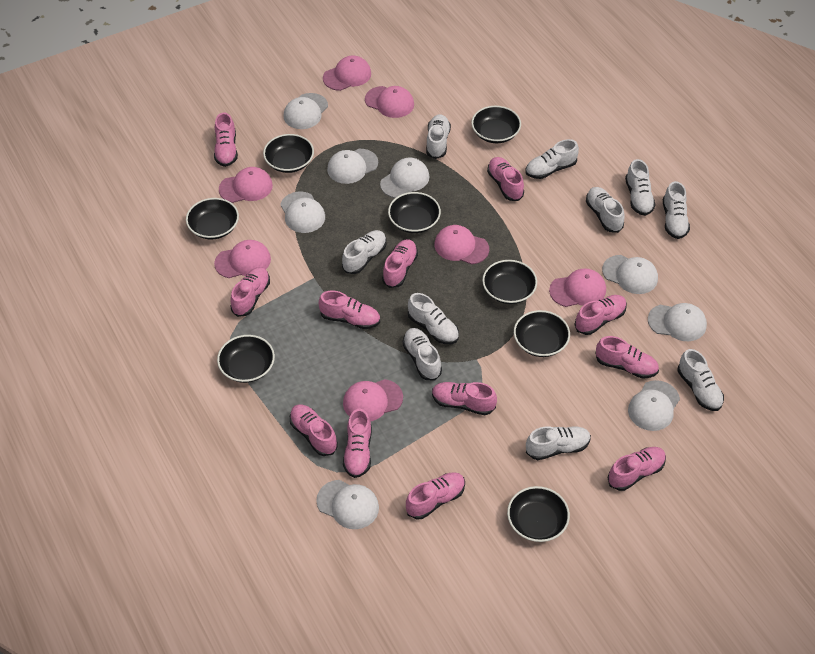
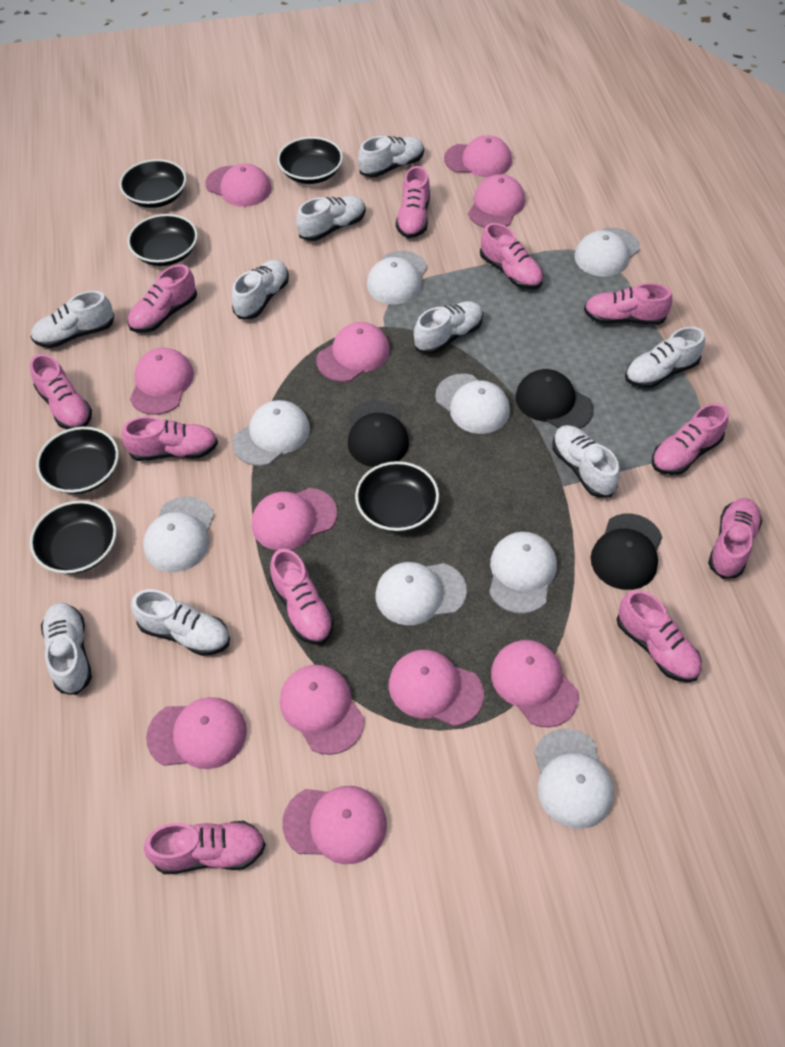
black bowl: [186,198,239,239] [217,335,275,383] [263,134,314,173] [388,192,441,233] [471,106,521,143] [482,260,537,304] [507,486,570,542] [514,310,570,357] = 8 -> [30,500,117,574] [36,427,119,494] [119,159,186,208] [127,214,198,266] [277,137,343,184] [355,461,439,532] = 6
black cap: none = 0 -> [348,400,409,467] [515,369,594,429] [591,514,662,590] = 3
pink cap: [214,240,271,278] [219,167,273,203] [323,55,371,91] [343,379,403,421] [365,86,414,118] [435,225,489,264] [549,269,606,307] = 7 -> [130,348,194,415] [146,697,247,769] [205,164,271,207] [252,488,337,550] [280,665,365,755] [282,786,387,864] [317,322,390,382] [389,650,484,726] [444,135,512,177] [468,174,525,228] [491,640,579,727] = 11
pink shoe: [214,112,238,167] [230,267,270,317] [290,404,338,456] [319,290,380,329] [343,409,372,478] [382,239,418,288] [406,472,465,519] [432,382,497,415] [487,157,524,201] [575,295,627,335] [595,336,659,379] [608,447,666,491] = 12 -> [30,354,92,430] [121,416,218,461] [127,264,197,333] [144,821,266,874] [270,549,334,645] [396,166,430,238] [480,223,544,289] [584,283,673,325] [617,590,702,682] [652,403,729,475] [708,498,762,579] = 11
white shoe: [342,230,387,274] [402,328,442,381] [408,293,459,344] [426,114,451,159] [525,139,579,179] [526,426,591,460] [586,187,625,233] [625,159,656,216] [663,181,690,239] [677,349,724,411] = 10 -> [31,291,114,348] [41,602,92,695] [131,589,230,656] [232,260,289,319] [296,196,366,241] [358,136,424,178] [413,301,483,354] [552,425,620,498] [625,327,705,388] = 9

